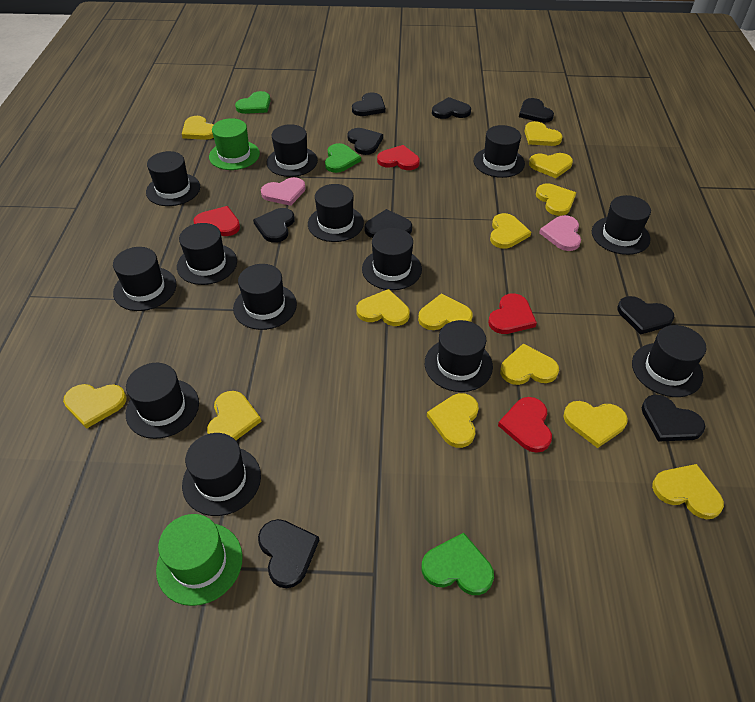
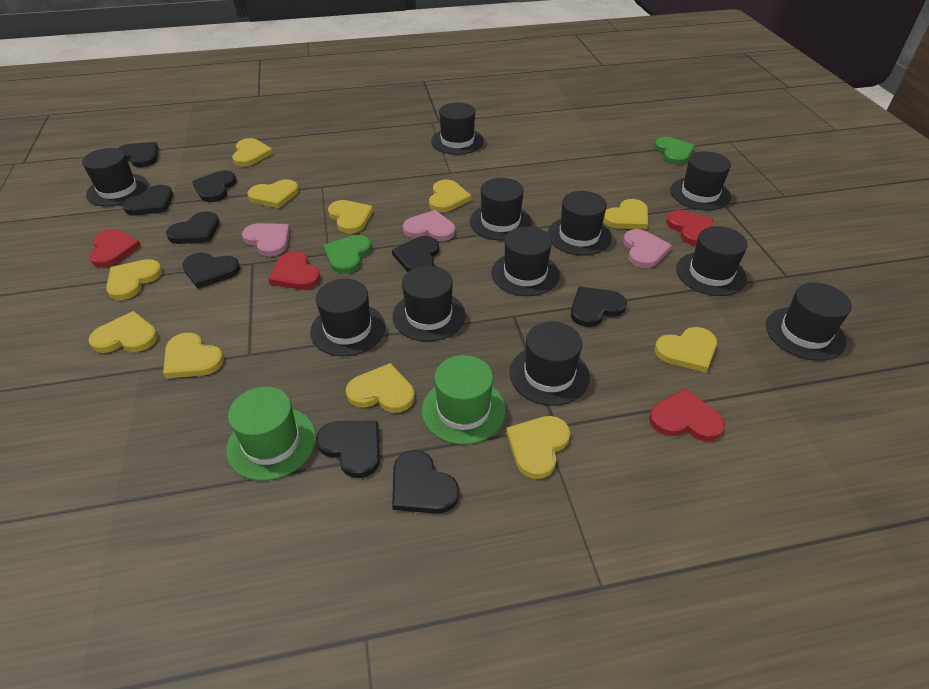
black hat: [113,247,177,311] [126,363,199,439] [146,151,200,206] [177,223,237,285] [182,433,261,516] [233,264,297,330] [267,124,318,177] [308,184,364,242] [362,228,422,290] [425,320,493,392] [474,125,525,178] [592,195,651,255] [632,325,706,397] = 13 -> [82,148,149,207] [310,279,385,356] [392,266,465,341] [431,102,484,155] [470,178,532,241] [491,226,560,296] [509,322,590,406] [548,191,612,256] [670,151,731,210] [676,226,748,296] [766,282,852,361] = 11
green heart: [235,91,271,114] [325,143,361,173] [422,533,494,595] = 3 -> [323,235,372,274] [654,137,695,165] = 2
pink heart: [261,177,305,206] [539,215,581,251] = 2 -> [242,223,290,256] [403,210,455,241] [623,229,672,268] = 3
yellow heart: [63,384,126,429] [182,116,214,140] [207,391,261,440] [356,289,410,326] [418,294,472,330] [427,393,479,448] [490,213,531,249] [500,344,559,385] [524,121,563,146] [529,153,573,178] [536,183,576,216] [563,401,628,448] [652,464,724,519] = 13 -> [88,311,158,353] [106,259,162,300] [163,333,224,378] [232,138,273,167] [248,179,299,208] [328,200,373,234] [346,363,415,413] [429,180,471,212] [506,416,570,479] [603,199,648,229] [655,327,717,373] = 11

